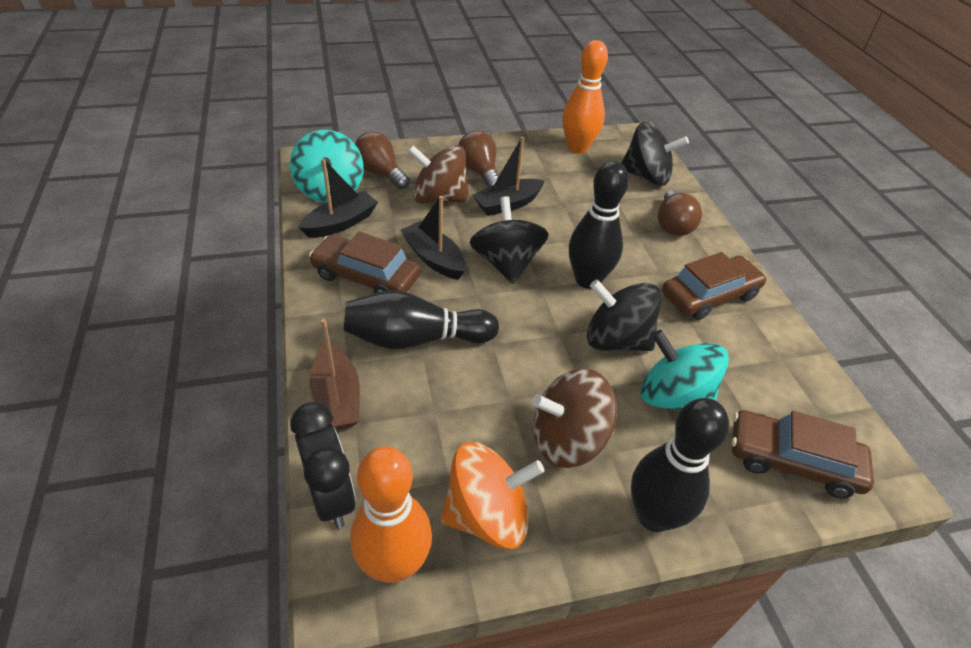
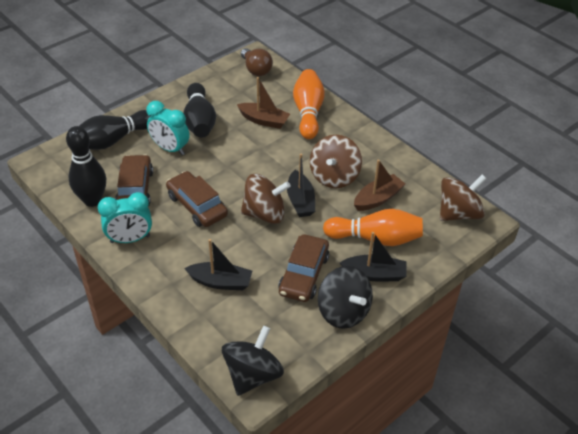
black clock: [290,402,356,528] = 1 -> none = 0
black spinning top: [470,196,549,284] [587,279,662,351] [622,122,689,186] = 3 -> [222,326,284,396] [318,266,373,329] = 2
brown boat: [310,319,360,430] = 1 -> [237,77,290,129] [354,160,405,211] = 2
brown light bulb: [355,132,410,189] [458,130,499,187] [658,190,702,236] = 3 -> [241,48,273,76] = 1
brown spinning top: [407,145,469,204] [532,368,617,468] = 2 -> [241,174,291,224] [310,135,362,188] [440,175,487,221] = 3
orange spinning top: [441,442,544,549] = 1 -> none = 0
turquoise clock: none = 0 -> [98,192,152,243] [146,101,189,155] = 2
turquoise spinning top: [290,130,364,203] [640,330,729,411] = 2 -> none = 0

